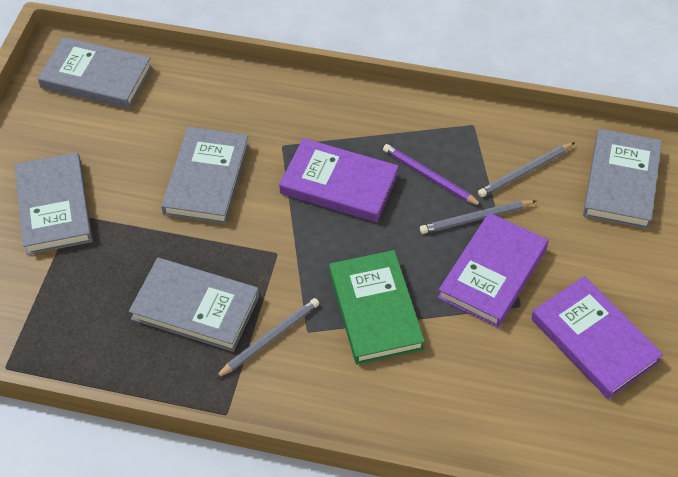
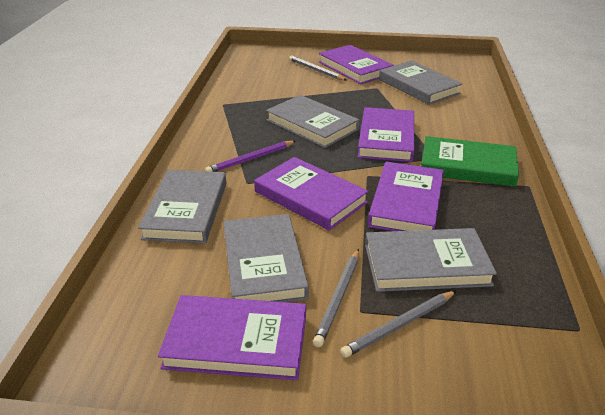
purple book: [279,138,399,222] [438,213,548,328] [531,276,663,399] = 3 -> [158,295,306,380] [254,157,369,231] [319,45,394,84] [358,107,414,162] [368,162,444,231] = 5

